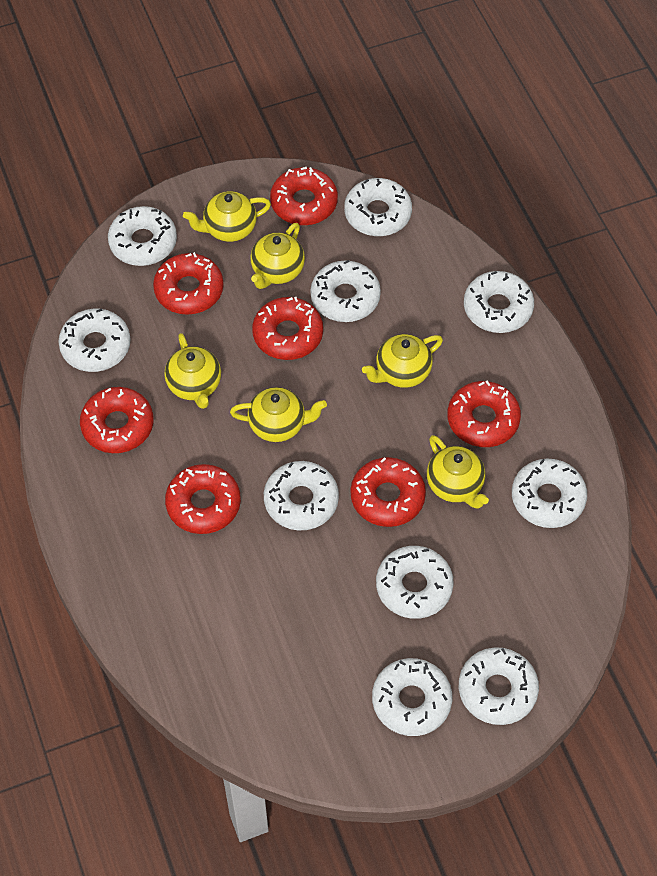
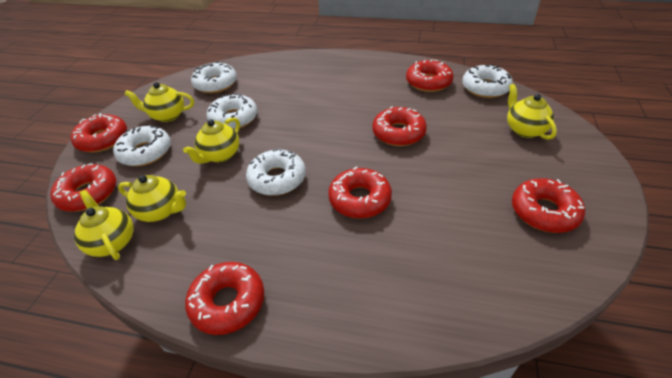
white donut: [58,308,131,372] [108,206,177,266] [264,461,339,530] [310,260,381,322] [344,178,412,236] [372,658,452,736] [376,546,454,619] [459,647,539,725] [464,271,534,333] [512,459,587,528] = 10 -> [113,126,171,166] [191,61,237,93] [207,93,257,130] [246,148,306,196] [462,64,513,98] = 5
yellow teapot: [165,333,221,409] [183,191,271,242] [230,387,327,442] [250,223,305,289] [362,334,443,388] [427,435,489,509] = 6 -> [74,190,134,260] [118,175,186,222] [125,82,194,122] [183,117,240,164] [507,84,557,140] = 5

